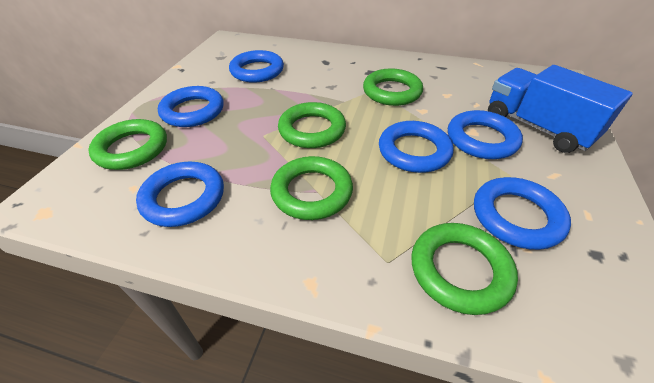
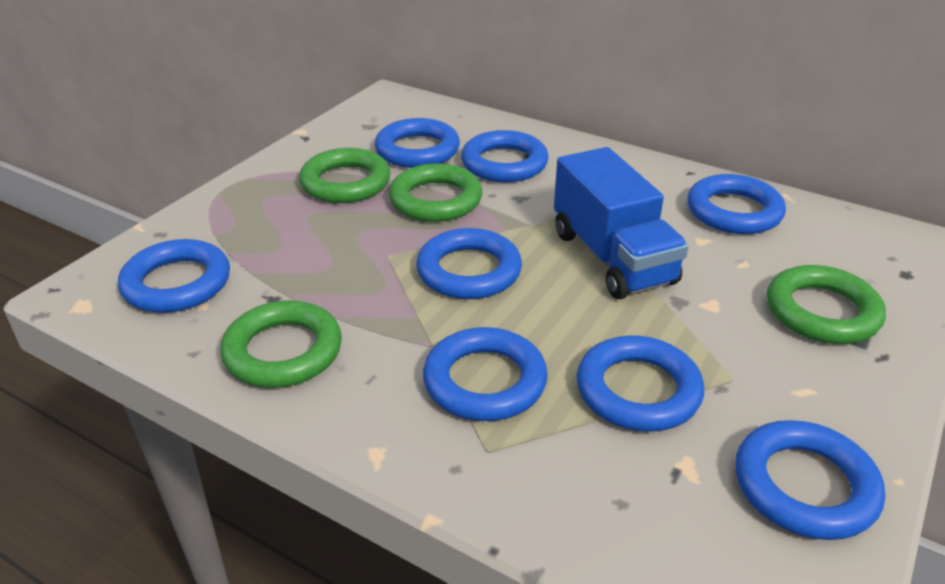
blue ring: [136,162,224,227] [158,86,224,127] [229,50,284,83] [379,121,454,173] [448,110,523,159] [474,177,571,250] = 6 -> [118,239,230,313] [375,118,460,168] [416,228,522,299] [423,327,548,421] [461,130,549,182] [577,335,704,432] [687,174,786,234] [735,420,885,540] = 8
green ring: [88,119,167,170] [270,156,353,220] [278,102,346,148] [363,68,423,106] [411,223,518,315] = 5 -> [220,300,342,388] [299,148,391,203] [389,164,482,222] [767,265,886,344] = 4

